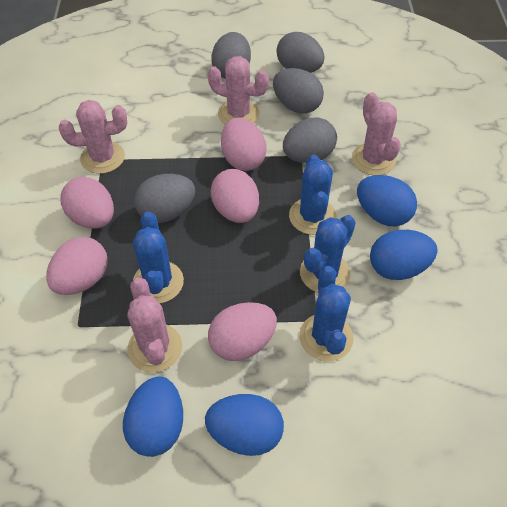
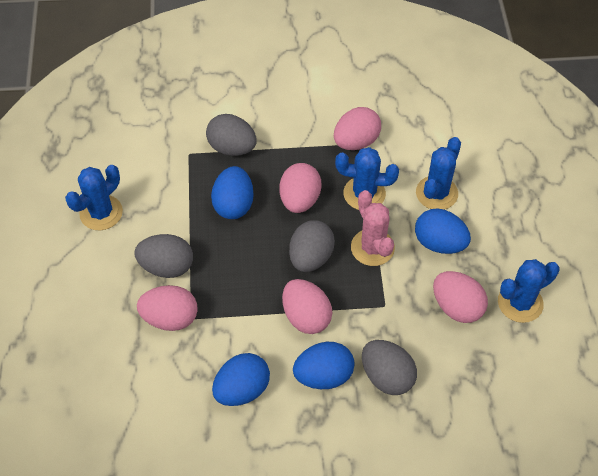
grey egg: [134,174,195,223] [211,32,251,79] [273,68,324,113] [277,32,324,73] [283,117,337,163] = 5 -> [135,234,193,278] [206,114,257,156] [289,220,335,272] [362,340,417,395] = 4
pink cactus: [59,100,127,174] [127,277,182,373] [207,56,269,125] [352,92,401,175] = 4 -> [351,190,395,266] = 1

